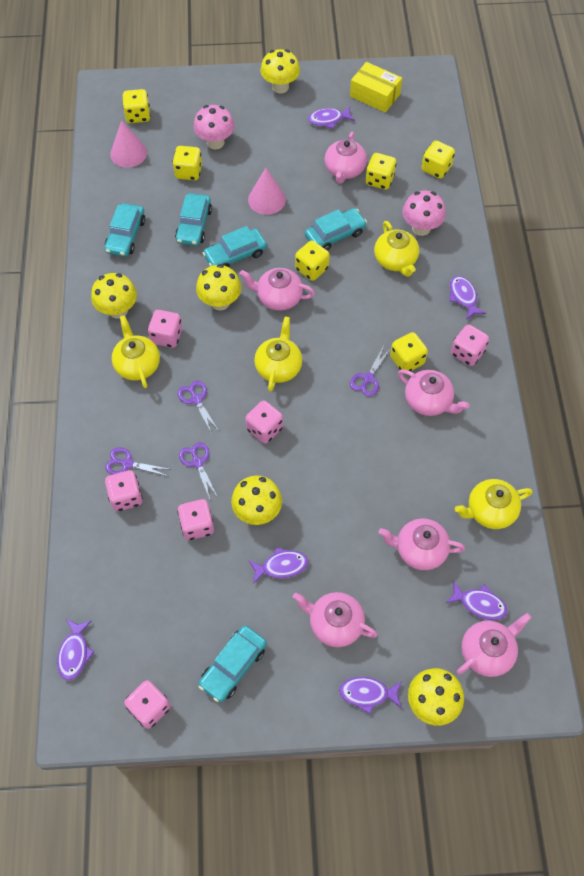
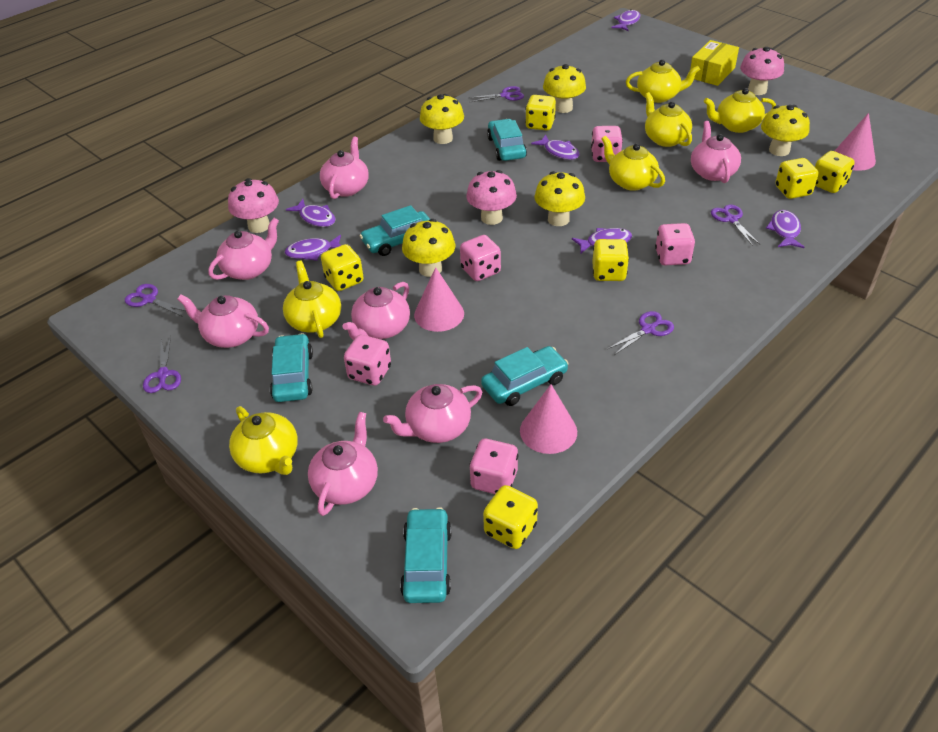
pink cone: [110,120,147,168] [248,168,286,215] = 2 -> [414,267,464,332] [520,384,577,454] [835,113,876,171] = 3
pink dice: [105,470,143,511] [124,680,170,729] [148,310,182,348] [177,499,214,540] [245,400,283,444] [451,325,489,366] = 6 -> [344,335,391,386] [460,235,501,281] [469,439,519,494] [591,126,623,162] [655,223,695,265] = 5
pink mushroom: [193,105,235,149] [402,191,446,236] = 2 -> [228,178,279,233] [466,170,517,225] [740,47,784,95] = 3
pink teapot: [240,268,315,311] [293,592,378,647] [324,132,367,184] [379,519,465,570] [398,369,470,416] [457,613,531,677] = 6 -> [177,294,269,348] [208,218,279,280] [308,412,378,516] [320,136,369,199] [343,282,410,340] [383,384,482,443] [691,121,741,183] = 7
purple scissors: [105,447,168,476] [178,380,219,432] [179,442,217,499] [350,346,391,397] = 4 -> [125,284,186,317] [143,336,181,393] [469,86,524,102] [607,311,674,355] [711,205,760,246] = 5
yellow teapot: [112,315,160,388] [254,317,302,392] [374,221,419,277] [455,479,533,529] = 4 -> [229,406,298,475] [283,261,341,338] [602,136,665,191] [626,60,700,103] [645,92,692,147] [704,88,776,133] = 6

